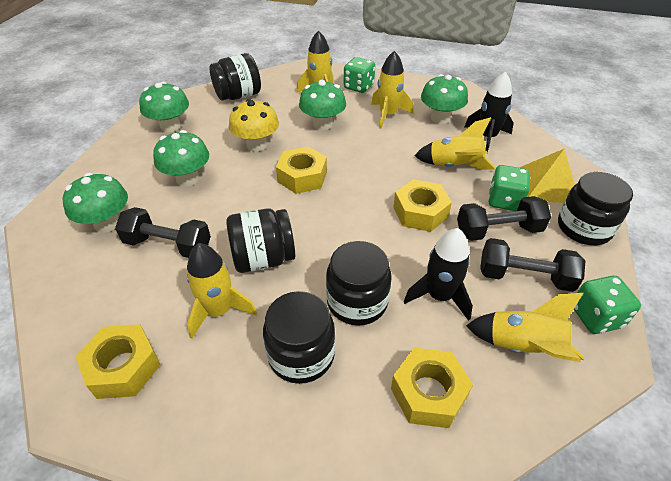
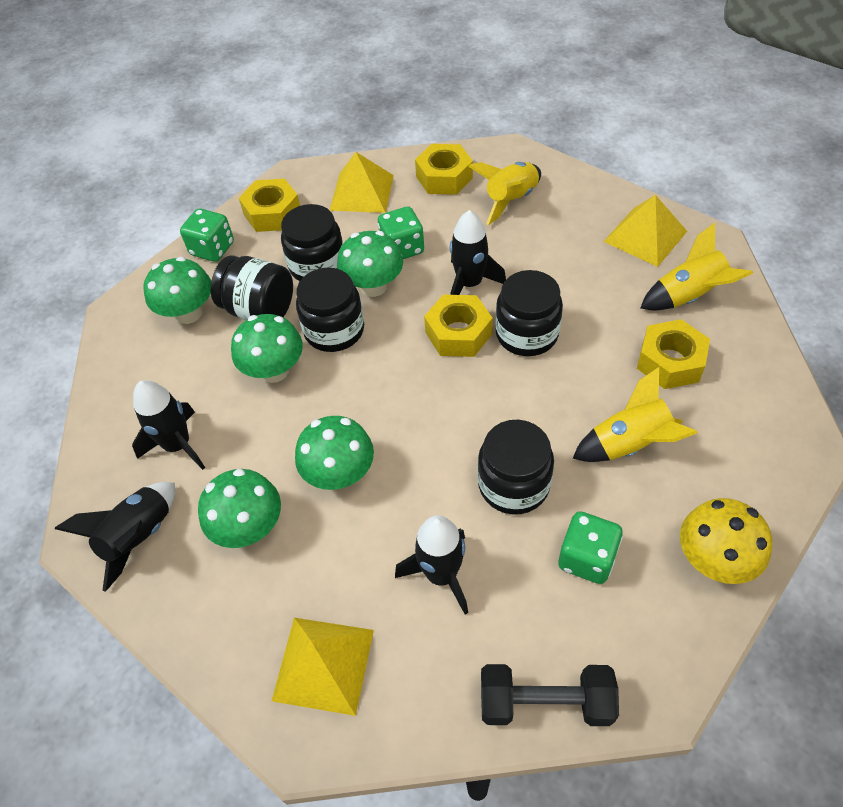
black dumbbell: [115,207,211,258] [457,196,551,241] [480,238,586,292] = 3 -> [481,664,619,726] = 1
black rocket: [404,228,473,321] [464,72,514,153] = 2 -> [55,482,175,592] [132,380,205,470] [395,515,468,615] [450,210,506,295] = 4
yellow pyramid: [519,149,575,203] = 1 -> [272,618,374,716] [330,152,394,213] [603,195,687,267] = 3
yellow rocket: [187,243,257,339] [296,30,333,93] [371,51,413,129] [415,117,496,170] [466,293,584,362] = 5 -> [468,162,541,225] [573,367,698,462] [641,223,753,311] = 3

